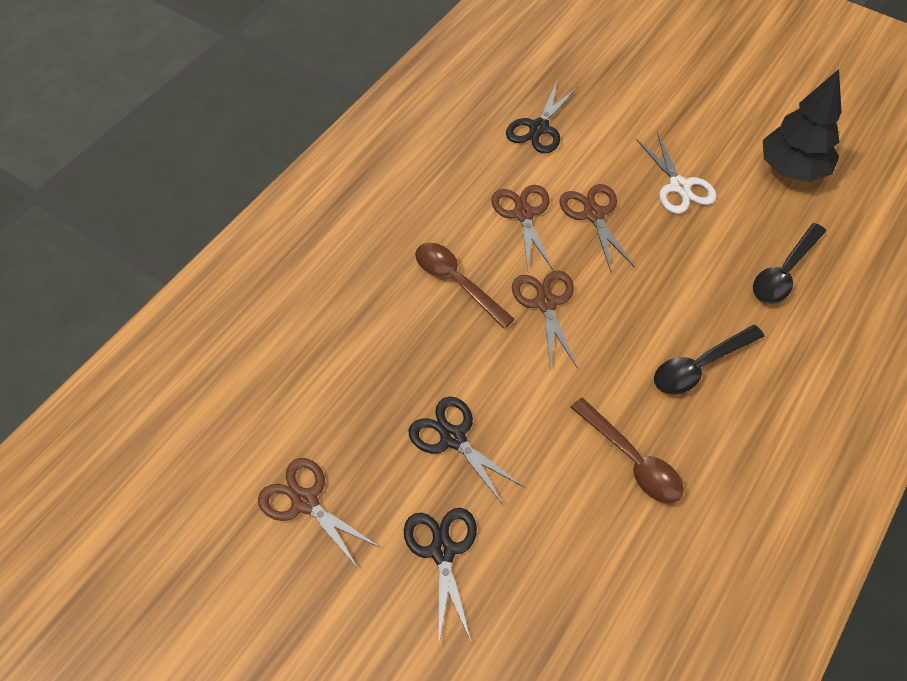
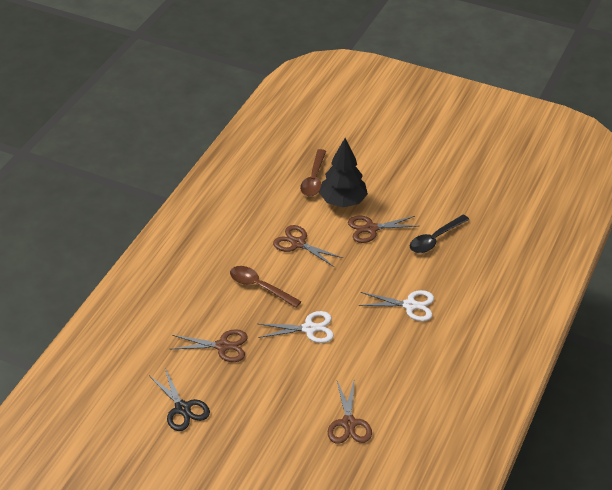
black scissors: [404,508,477,643] [409,397,525,506] [506,82,578,153] = 3 -> [150,368,210,431] = 1
black spoon: [654,325,765,394] [753,223,826,304] = 2 -> [410,215,469,253] = 1
white scissors: [636,132,717,214] = 1 -> [257,311,334,343] [359,290,434,321] = 2

